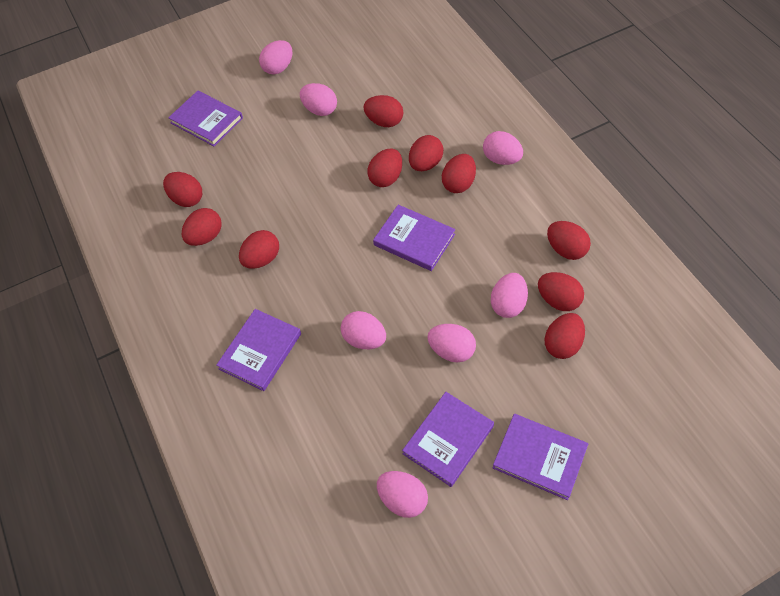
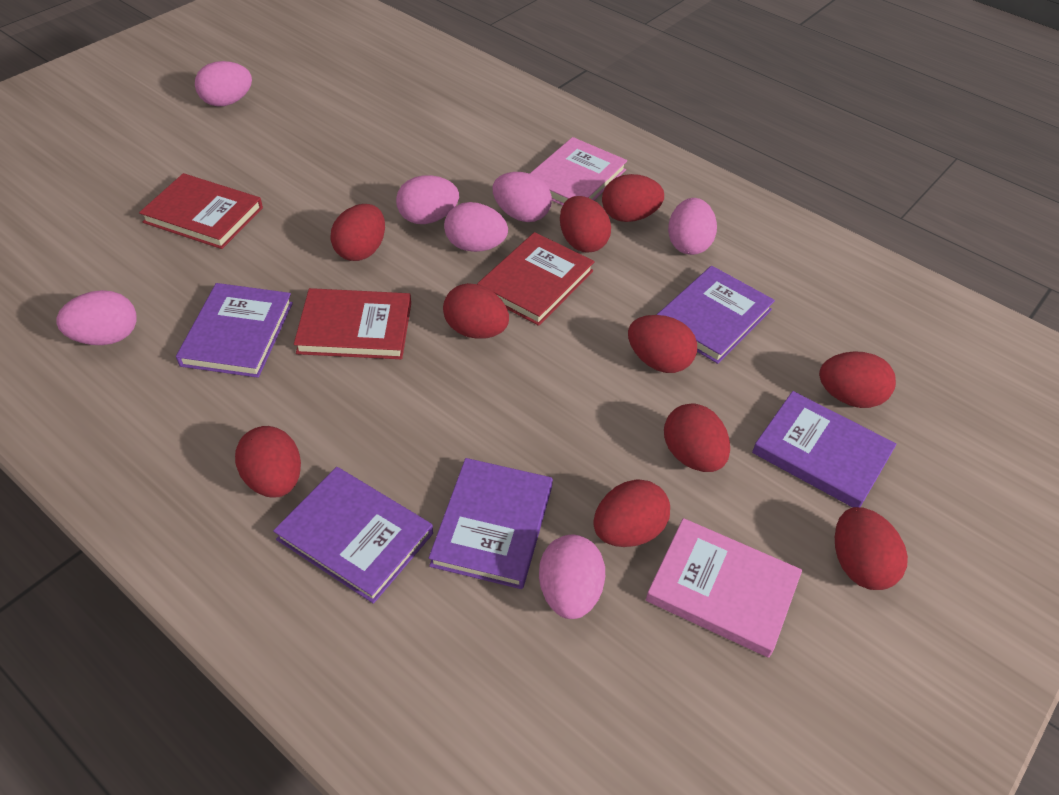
pink book: none = 0 -> [530,137,627,206] [646,518,802,658] = 2
red book: none = 0 -> [139,173,263,249] [294,288,411,359] [477,232,595,326] = 3

